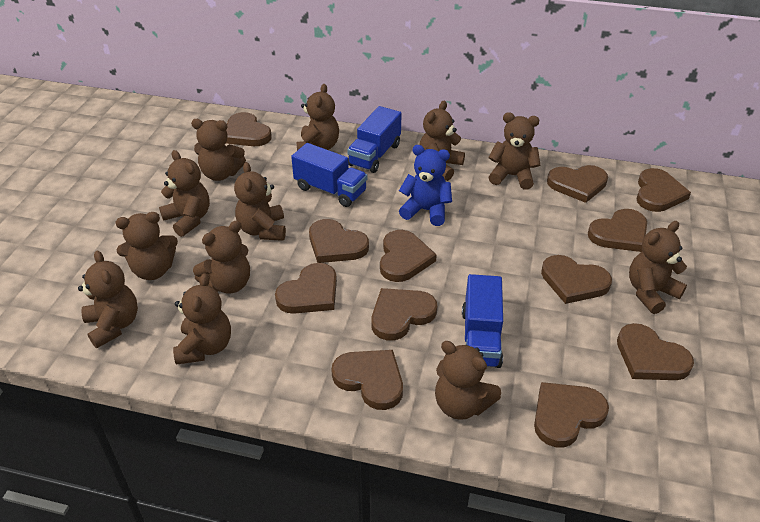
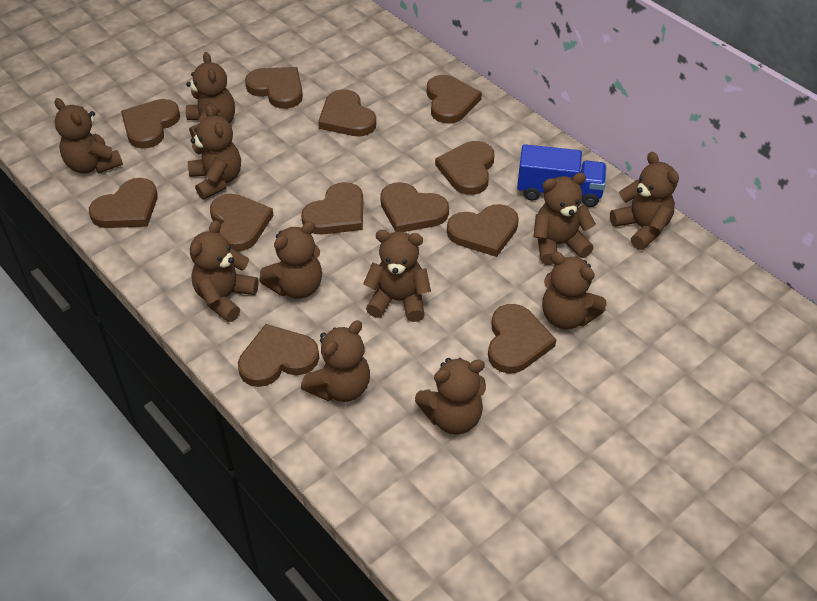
blue teddy bear: [399,145,452,226] = 1 -> none = 0
blue truck: [291,143,367,207] [347,106,402,173] [462,274,503,368] = 3 -> [517,144,607,207] = 1
brown teddy bear: [78,250,138,348] [116,212,178,280] [159,150,210,237] [173,273,231,365] [191,119,246,181] [193,221,250,294] [234,162,286,241] [296,84,339,150] [419,101,465,181] [435,341,501,420] [488,112,540,189] [629,221,687,314] = 12 -> [54,98,123,174] [186,52,235,138] [188,105,241,200] [190,220,259,322] [260,221,322,299] [301,320,370,402] [363,230,431,322] [415,358,486,434] [533,173,596,265] [542,252,607,329] [610,152,679,250] = 11

